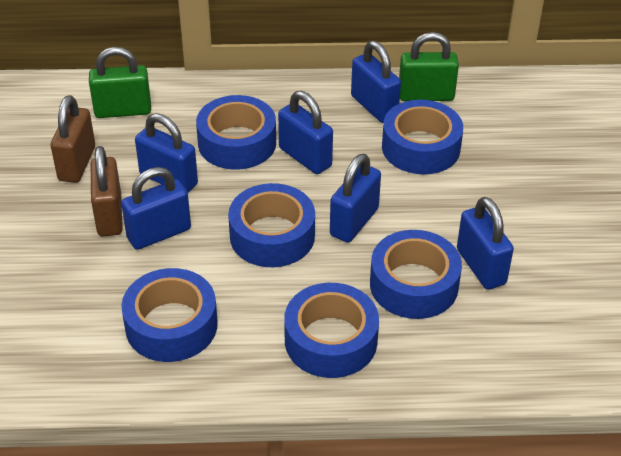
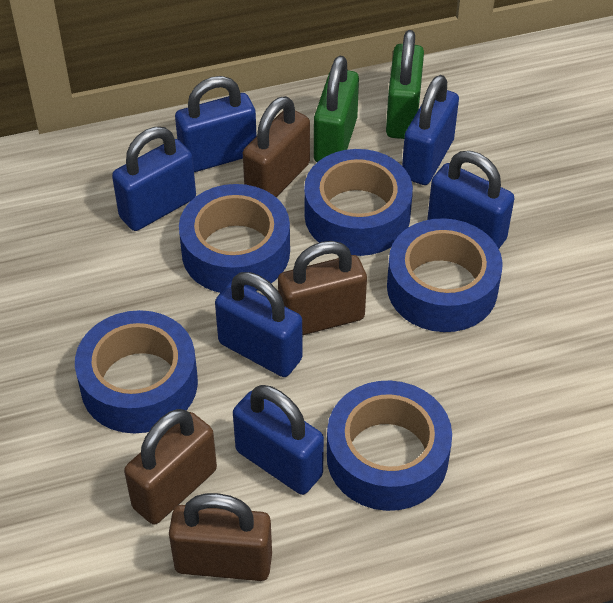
blue tape: [122,268,218,362] [196,95,276,170] [228,183,315,267] [284,283,379,378] [370,230,462,319] [382,100,463,174] = 6 -> [75,310,198,433] [179,184,290,293] [304,149,413,256] [327,380,452,511] [387,218,503,332] = 5
brown padlock: [51,95,95,183] [91,146,123,236] = 2 -> [124,409,217,525] [169,493,272,581] [243,96,310,197] [278,241,367,335] = 4

